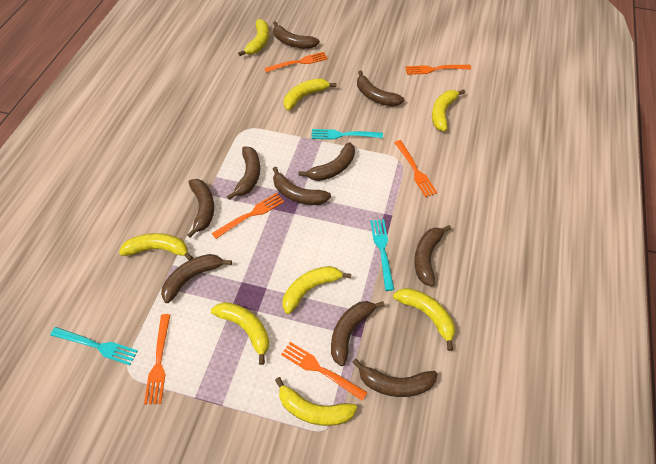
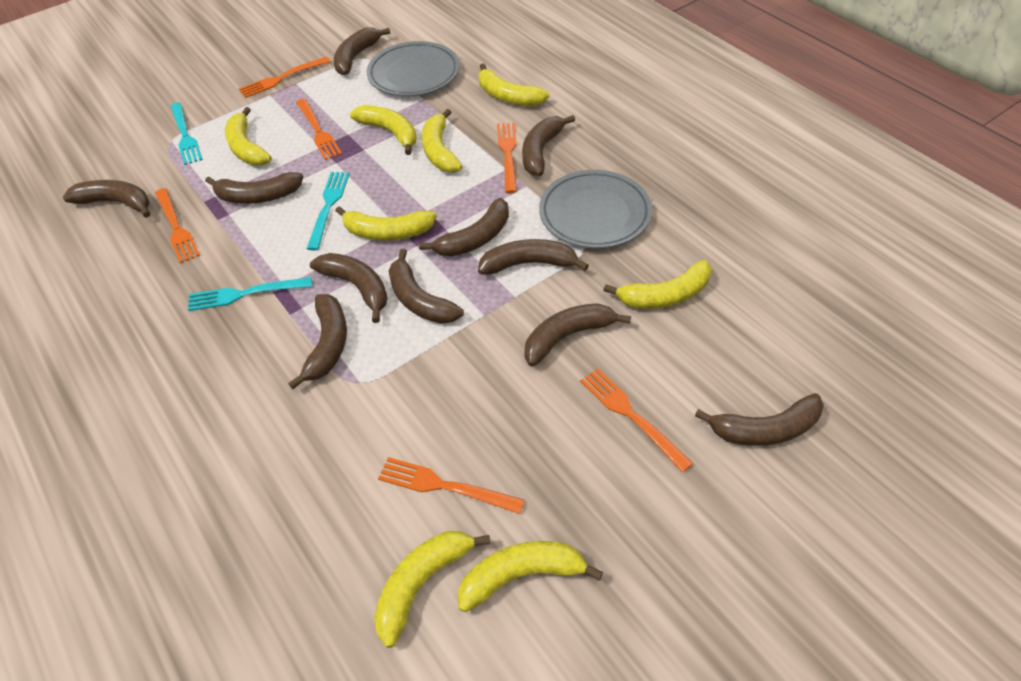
brown banana: [161,254,232,303] [187,179,214,238] [227,147,260,200] [273,21,320,49] [273,167,331,205] [298,142,355,181] [331,301,385,366] [352,359,437,397] [357,70,404,106] [414,225,451,287] = 10 -> [63,180,150,218] [205,172,303,204] [288,294,347,389] [310,253,388,323] [334,27,390,75] [389,249,464,324] [419,198,509,256] [478,239,589,275] [522,115,575,176] [524,303,631,367] [695,393,824,446] = 11
grey plate: none = 0 -> [367,41,460,96] [539,170,652,249] = 2

